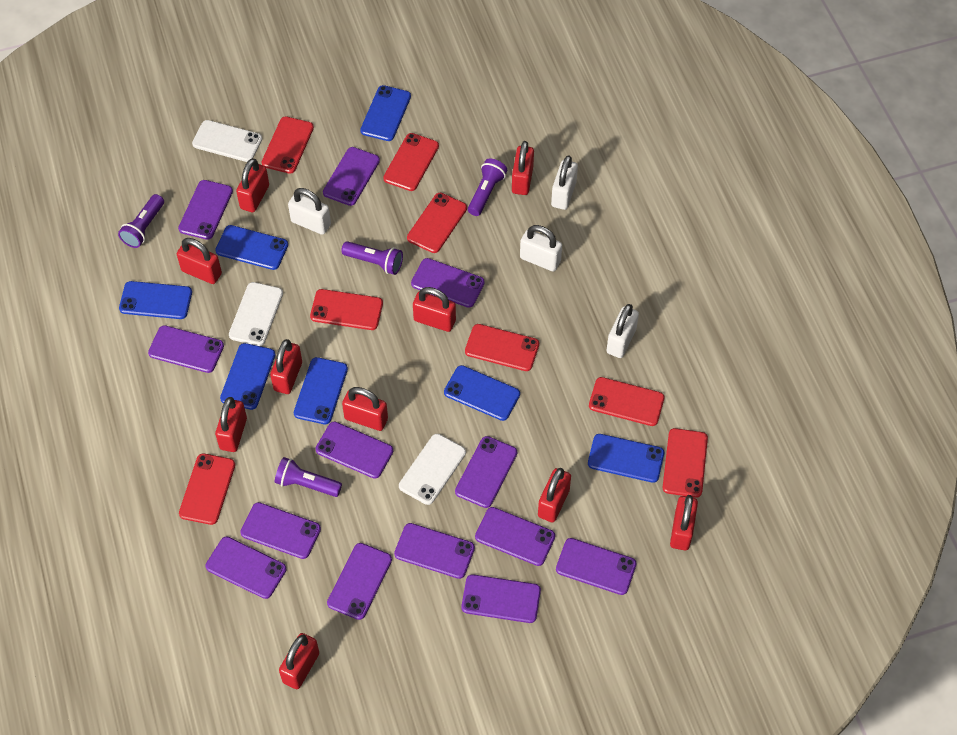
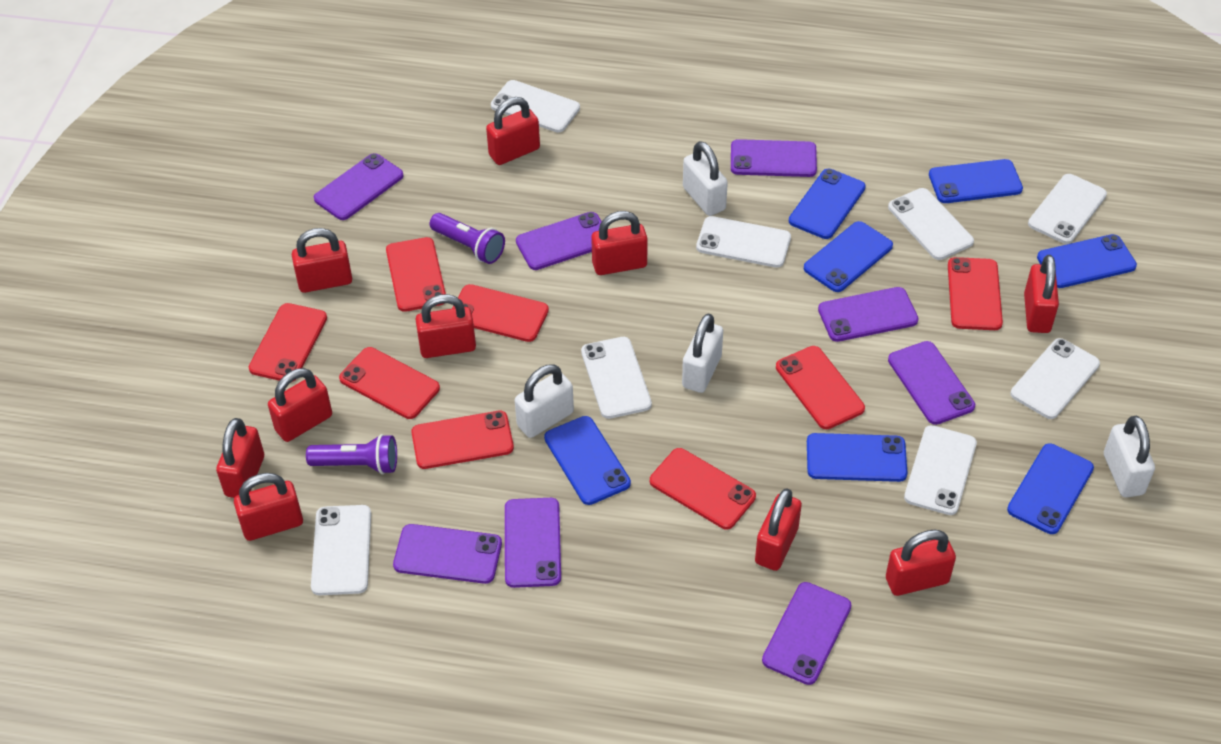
purple flashlight: [118,194,164,248] [275,457,342,497] [341,241,403,275] [468,158,507,216] = 4 -> [306,434,397,474] [430,213,505,264] = 2
purple phone: [148,325,224,373] [178,180,233,240] [205,537,286,599] [240,502,321,559] [315,422,393,479] [323,147,380,206] [327,543,392,620] [394,523,475,579] [411,258,485,308] [455,436,517,508] [461,574,541,623] [475,507,555,566] [556,538,636,595] = 13 -> [314,153,404,220] [393,524,502,584] [505,498,561,588] [516,212,602,270] [731,139,817,177] [762,582,851,685] [818,287,918,342] [888,341,975,425] = 8
white phone: [192,120,262,162] [229,282,283,346] [399,434,466,505] = 3 -> [311,505,371,595] [491,80,580,132] [581,337,652,419] [696,216,791,268] [888,188,974,260] [904,425,977,515] [1011,338,1100,419] [1028,174,1107,244] = 8

